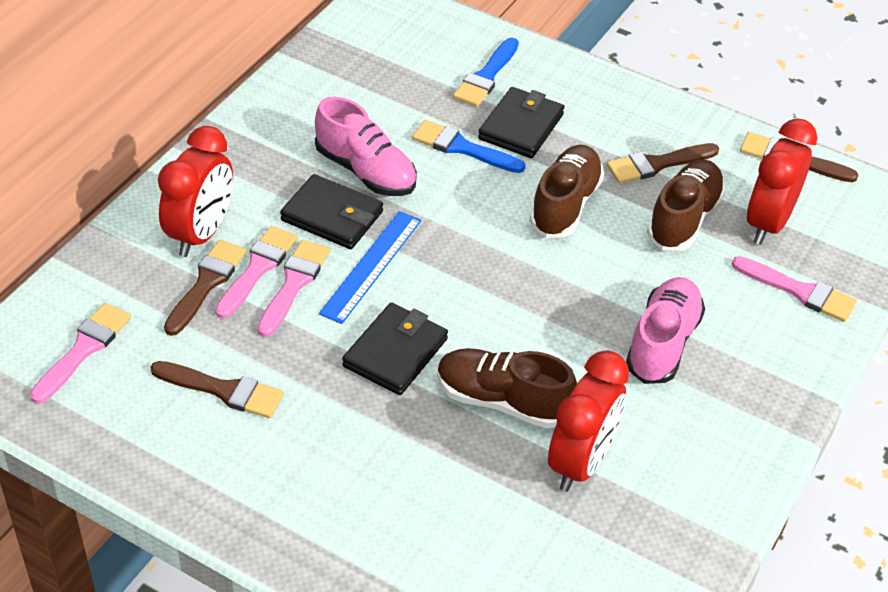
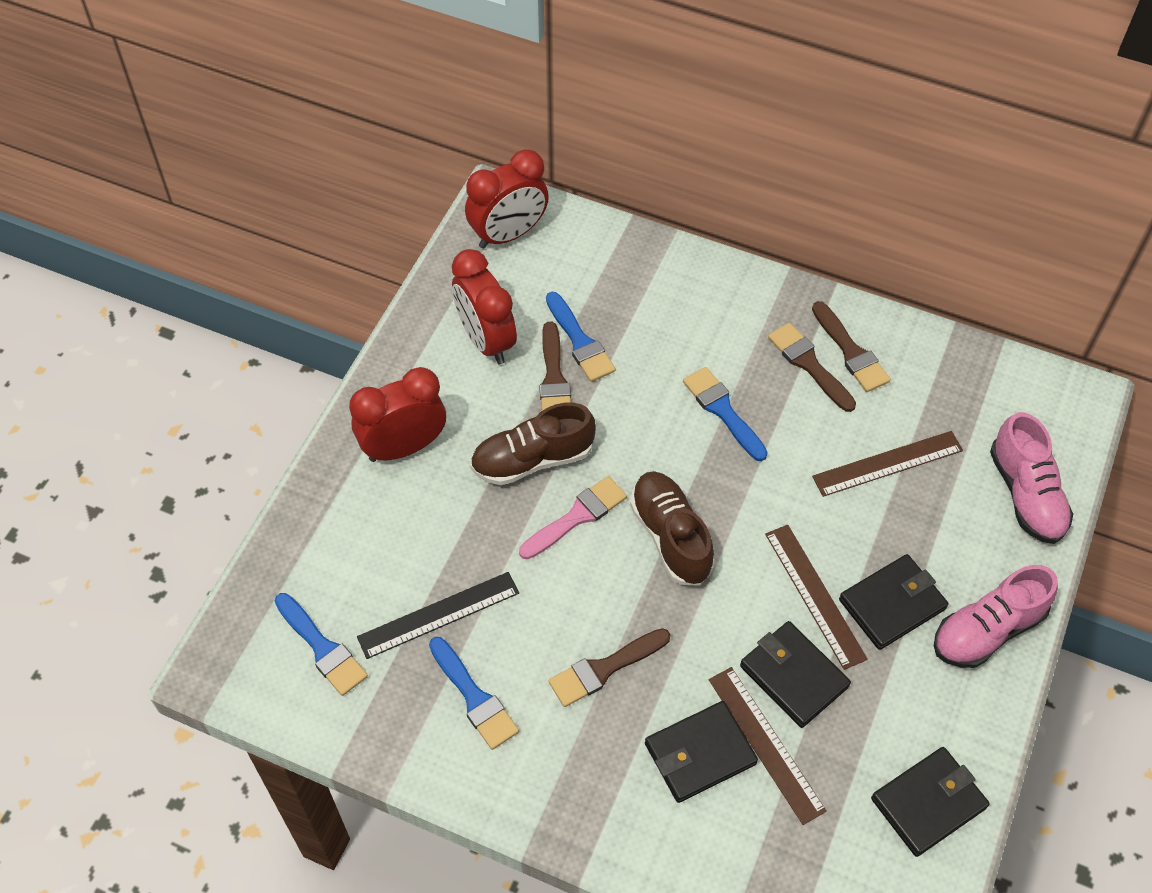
black ruler: none = 0 -> [357,572,519,659] = 1
black wallet: [280,174,383,249] [342,302,448,395] [478,87,564,158] = 3 -> [645,701,758,803] [740,621,851,728] [839,554,948,650] [871,747,990,857] = 4
blue brush: [412,120,526,173] [453,38,519,107] = 2 -> [275,593,368,696] [429,637,519,750] [546,292,616,382] [683,367,768,461] = 4
blue ruler: [319,211,421,324] = 1 -> none = 0
brown ruler: none = 0 -> [709,667,827,825] [765,525,868,670] [812,431,963,497] = 3
brown shoe: [437,348,577,429] [529,145,604,238] [647,159,726,251] = 3 -> [470,403,596,485] [630,471,714,586] = 2
pink brush: [30,303,131,404] [215,226,298,319] [257,240,330,337] [732,256,857,322] = 4 -> [519,476,627,559] = 1

